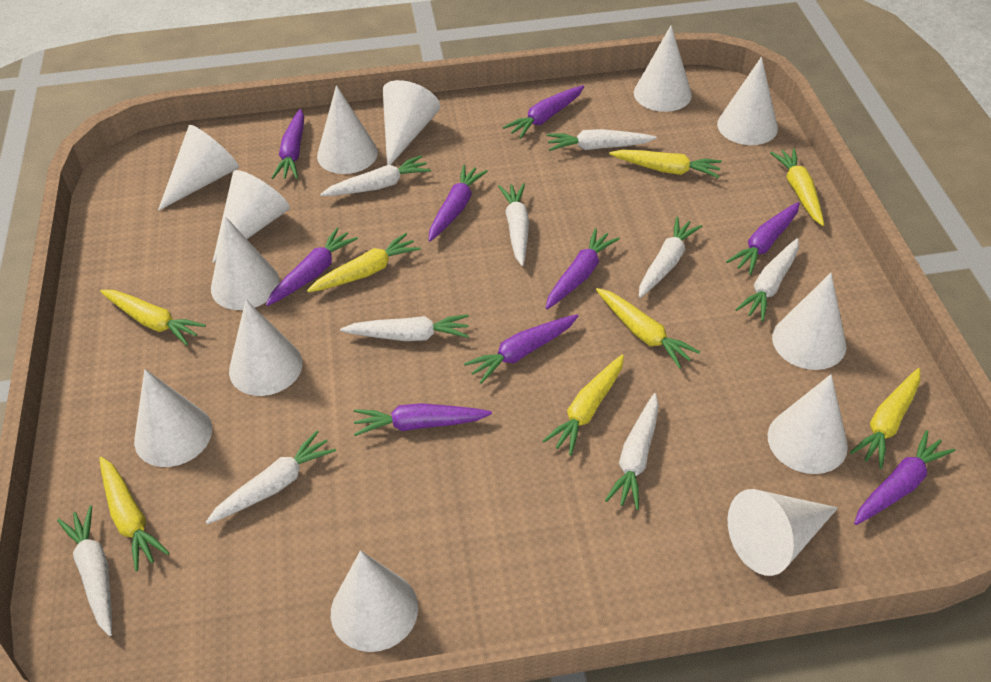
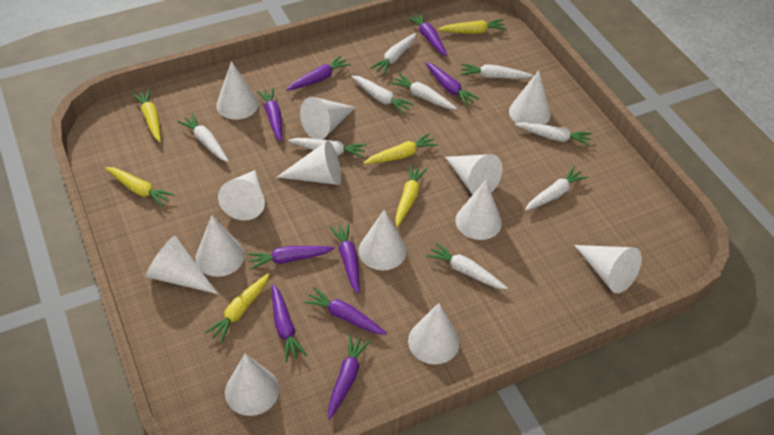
yellow carrot: [99,457,169,571] [100,290,206,346] [307,233,420,292] [543,354,624,455] [596,288,700,369] [609,150,722,178] [770,148,824,226] [850,368,920,469] = 8 -> [105,167,175,207] [132,89,161,142] [204,273,269,343] [364,133,438,164] [395,164,427,227] [438,19,507,34] = 6

